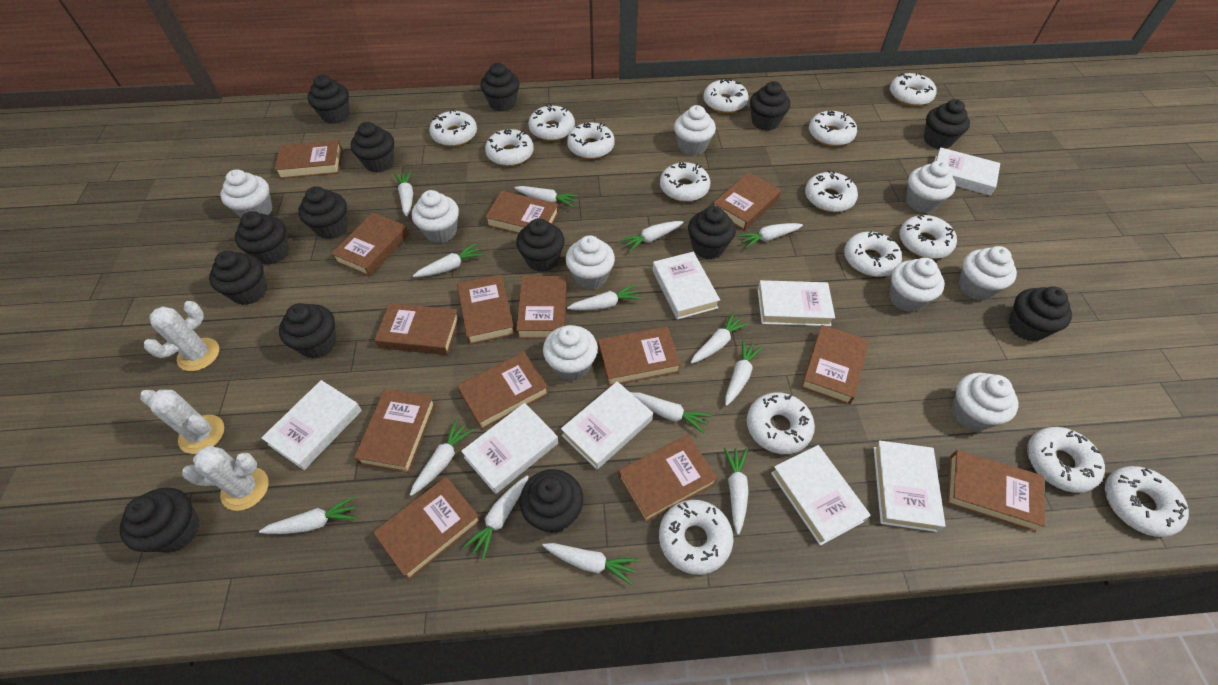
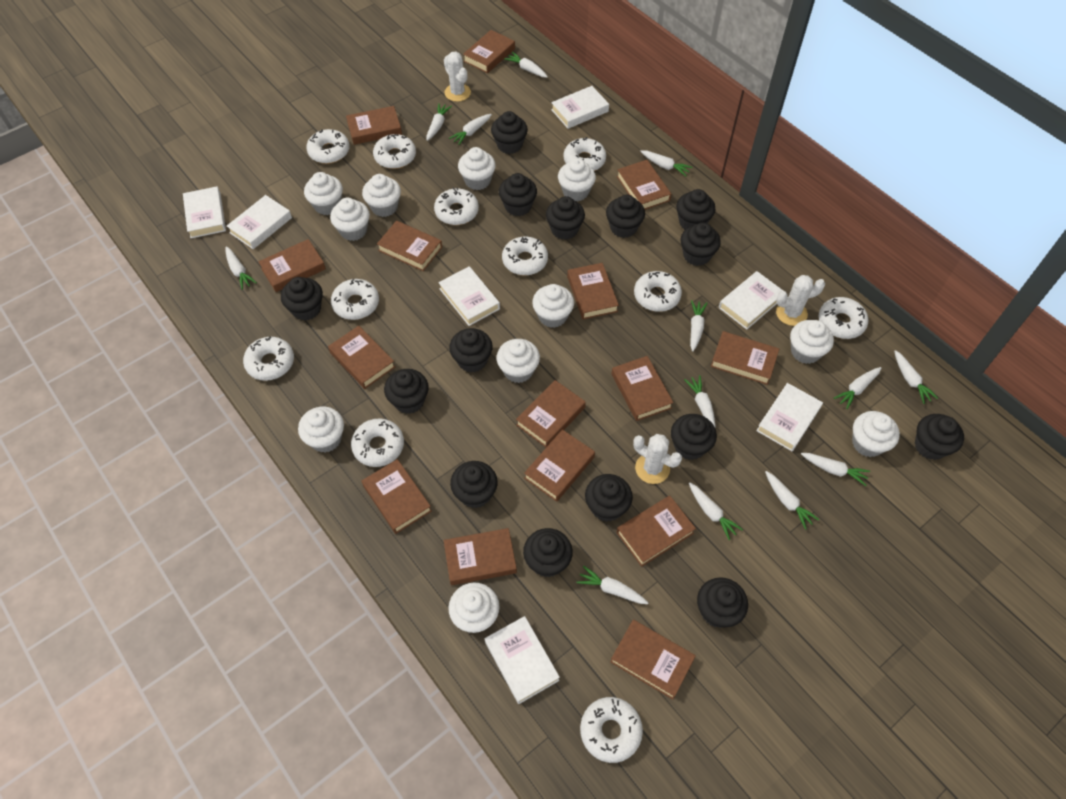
black cupcake: [120,488,199,553] [209,251,267,305] [235,211,289,265] [279,303,337,359] [298,186,348,239] [307,75,350,124] [351,122,394,173] [480,63,520,112] [516,218,565,272] [520,469,583,533] [688,206,736,259] [750,81,790,131] [924,99,970,149] [1008,286,1072,342] = 14 -> [281,277,323,320] [384,369,429,414] [449,328,493,372] [450,461,498,508] [491,111,528,154] [499,173,537,216] [523,528,573,577] [546,196,585,240] [585,474,633,522] [606,195,645,238] [671,414,717,460] [676,189,716,230] [680,222,721,266] [697,577,748,628] [915,414,964,460] = 15
brown book: [275,140,342,179] [331,213,409,277] [354,389,436,473] [373,477,481,580] [374,303,460,355] [457,275,515,345] [457,352,549,430] [485,191,559,234] [516,276,567,339] [598,326,681,386] [618,435,718,523] [714,172,781,231] [801,325,869,405] [947,450,1045,532] = 14 -> [258,239,326,292] [328,326,395,389] [346,106,402,145] [362,459,432,534] [377,221,442,271] [443,528,517,585] [463,30,515,73] [516,380,586,447] [524,429,595,502] [567,263,619,319] [610,620,696,700] [611,356,673,421] [616,496,696,567] [617,160,671,210] [711,331,779,385] = 15
white book: [261,380,362,470] [461,403,558,494] [561,381,653,470] [653,252,720,320] [758,280,835,326] [771,445,871,546] [874,440,946,532] [934,147,1000,196] = 8 -> [183,186,226,238] [227,195,292,249] [438,266,500,326] [485,616,560,704] [551,86,609,129] [719,271,783,330] [756,383,823,451] = 7
white carrot: [259,496,357,534] [394,171,413,217] [410,420,474,496] [413,243,483,277] [463,475,529,560] [514,186,578,207] [542,543,638,585] [567,284,641,310] [620,221,684,252] [630,392,711,434] [691,312,749,364] [724,447,749,535] [725,340,763,406] [738,223,803,248] = 14 -> [226,247,257,290] [426,103,452,141] [449,114,492,145] [504,52,548,78] [577,566,648,604] [640,150,692,176] [684,375,715,427] [689,482,743,540] [690,300,707,352] [765,471,819,530] [801,453,870,486] [833,367,881,409] [894,350,938,404] = 13
white cupcake: [220,169,273,217] [412,190,459,243] [543,325,598,381] [565,235,615,289] [674,105,716,156] [889,258,945,312] [906,161,956,213] [952,373,1018,431] [959,246,1017,300] = 9 -> [298,407,344,453] [304,172,343,215] [330,198,370,241] [362,174,401,217] [448,583,499,633] [458,147,496,190] [496,339,540,383] [532,284,574,328] [558,158,596,201] [790,320,834,364] [852,411,900,457] = 11
white donut: [429,110,477,146] [485,129,534,166] [528,104,575,141] [567,122,615,159] [659,500,733,575] [660,162,710,202] [703,79,749,113] [747,392,815,454] [805,170,858,212] [809,110,857,146] [844,231,902,277] [890,73,937,106] [899,214,957,259] [1027,427,1105,493] [1105,466,1189,537] = 15 -> [243,337,294,381] [306,129,350,164] [331,279,379,320] [351,418,404,467] [373,134,416,169] [434,187,479,225] [502,237,548,275] [564,137,606,171] [580,697,643,763] [634,271,682,312] [818,297,868,339] = 11

